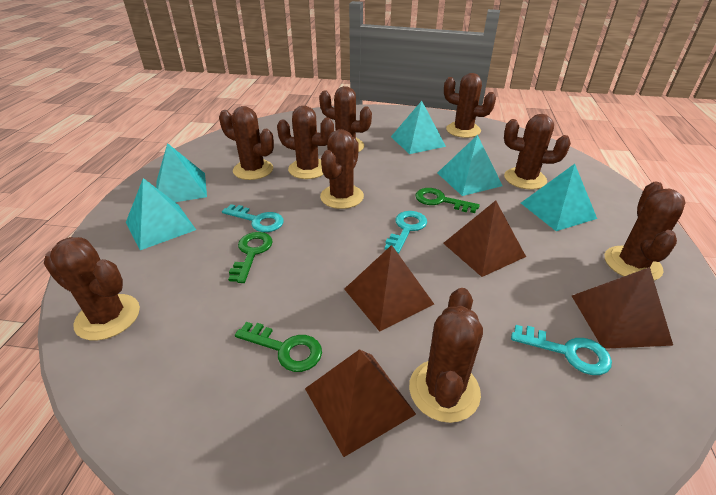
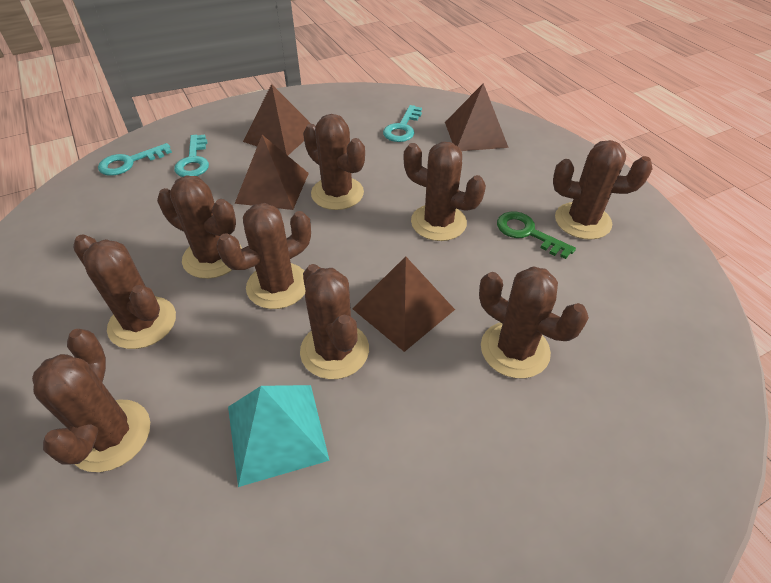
green key: [228,232,273,283] [235,322,322,372] [415,188,480,213] = 3 -> [497,211,576,259] = 1
turquoise pyramid: [126,178,196,250] [156,143,207,202] [391,101,446,154] [438,135,502,196] [521,164,597,231] = 5 -> [228,385,330,487] = 1

